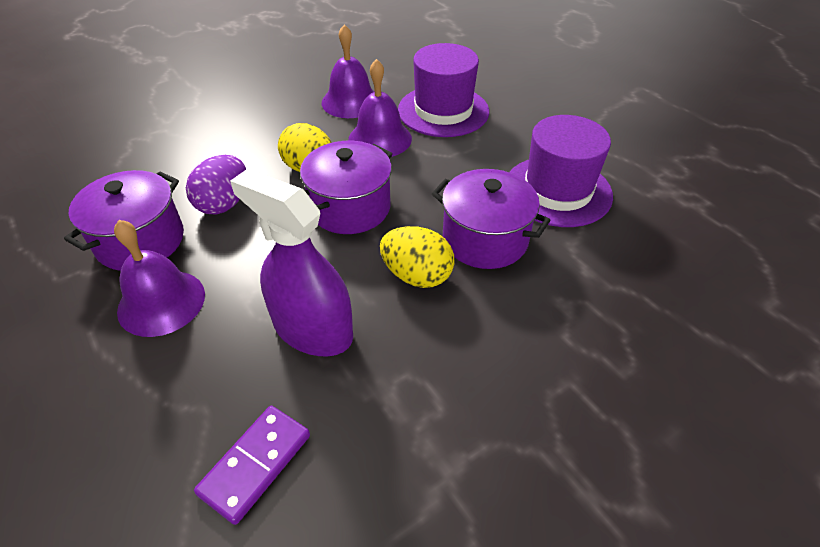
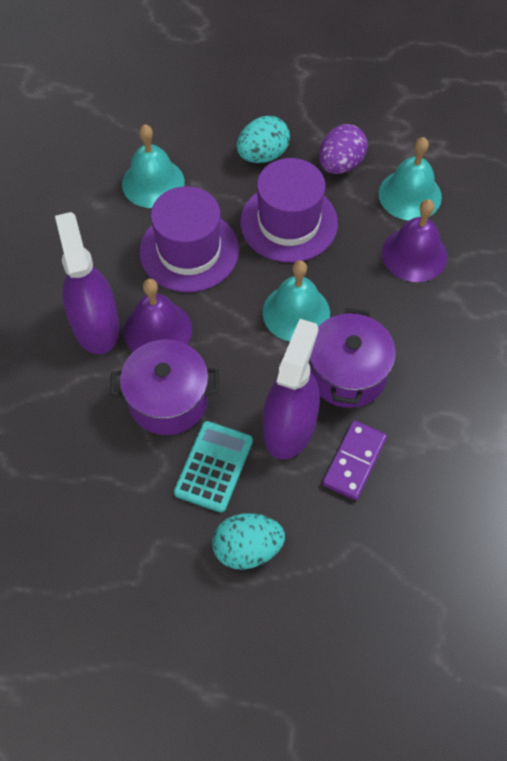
purple bell: [114,220,205,337] [322,24,374,118] [348,59,412,157] = 3 -> [124,279,192,352] [382,199,447,282] = 2
purple pot: [64,170,184,271] [300,141,392,234] [432,169,550,269] = 3 -> [110,339,219,435] [309,308,396,408] = 2
purple spray bottle: [230,169,353,356] = 1 -> [55,212,120,354] [263,319,320,459] = 2
turquoise bell: none = 0 -> [122,124,185,208] [263,260,330,342] [378,137,442,221] = 3
turquoise calculator: none = 0 -> [174,421,253,513] = 1
turquoise egg: none = 0 -> [212,513,285,569] [237,116,290,163] = 2
yellow egg: [278,123,332,172] [380,226,454,288] = 2 -> none = 0

